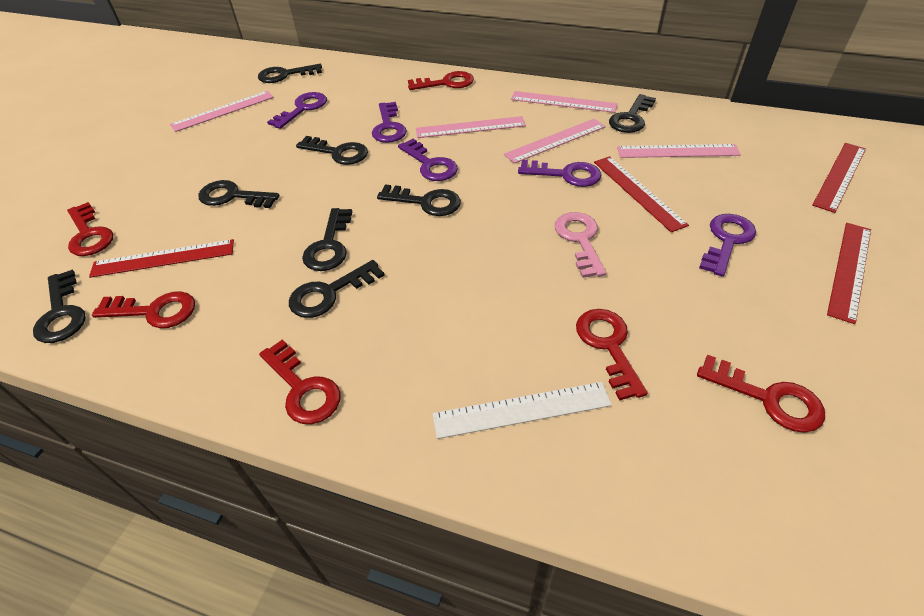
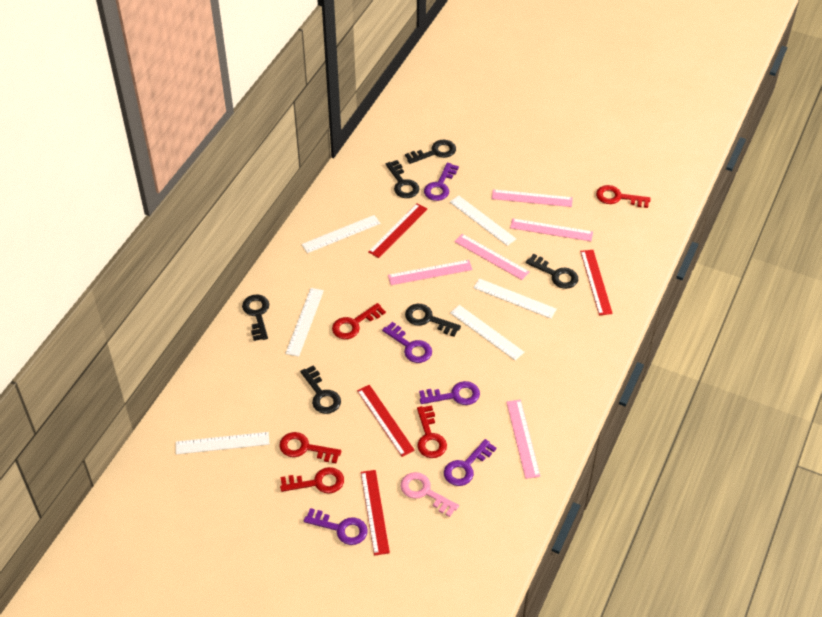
black key: [33,270,86,343] [198,180,279,208] [258,64,322,83] [289,260,385,318] [296,136,368,165] [302,208,352,271] [377,185,461,216] [609,94,656,133] = 8 -> [242,294,269,341] [300,365,341,414] [386,160,419,198] [405,140,456,164] [405,304,461,337] [526,254,578,289] = 6
red key: [67,202,113,256] [92,291,195,328] [259,339,341,424] [408,71,474,90] [576,309,648,400] [697,355,825,433] = 6 -> [279,432,341,463] [280,467,344,493] [332,303,386,339] [417,405,447,458] [596,185,651,208] = 5
white ruler: [433,382,612,439] = 1 -> [176,432,269,454] [285,288,324,357] [302,215,380,253] [450,195,516,246] [450,305,524,360] [473,278,557,319] = 6

